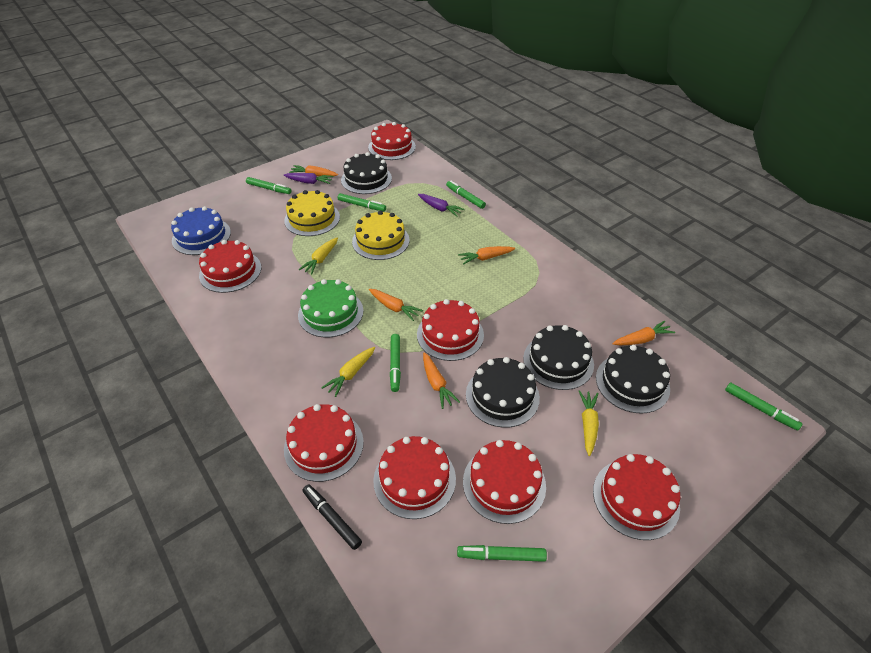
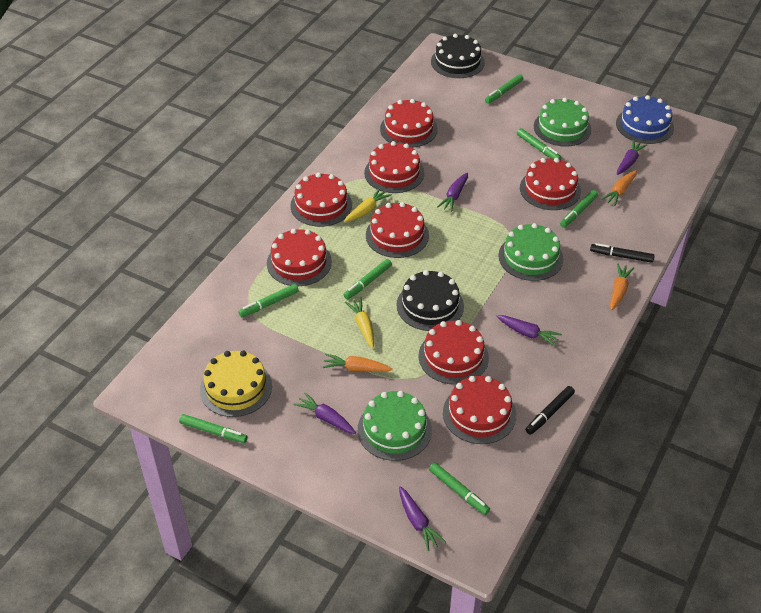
black cake: [341,152,392,194] [466,357,540,428] [523,325,594,390] [596,345,670,414] = 4 -> [397,270,464,331] [431,34,485,78] = 2
black marker: [303,484,362,550] = 1 -> [526,386,575,435] [590,243,655,263] = 2
green cake: [298,279,363,337] = 1 -> [358,391,432,461] [498,223,564,281] [534,98,592,147] = 3
green marker: [246,177,292,194] [338,193,386,211] [390,334,401,392] [446,181,486,209] [457,545,547,562] [725,383,802,430] = 6 -> [179,414,248,443] [238,284,299,317] [344,259,392,299] [429,462,490,515] [485,74,523,103] [517,128,561,160] [560,190,598,228] = 7
orange carrot: [289,165,338,177] [369,289,423,321] [423,352,460,409] [458,246,515,265] [612,320,675,345] = 5 -> [323,354,393,372] [601,170,637,206] [610,263,634,311] = 3
purple carrot: [284,173,333,184] [418,194,465,217] = 2 -> [293,392,356,434] [399,486,446,551] [437,173,468,212] [496,315,562,346] [617,140,648,175] = 5
red cake: [199,240,261,293] [284,404,364,482] [368,122,416,160] [373,436,456,519] [417,299,484,361] [463,440,546,524] [593,454,680,540] = 7 -> [267,229,332,286] [290,173,352,227] [364,141,424,193] [366,202,429,258] [380,99,438,148] [418,320,489,385] [443,376,516,444] [520,158,581,210] = 8
yellow cake: [284,190,340,236] [352,210,409,260] = 2 -> [200,350,272,417] = 1
yellow carrot: [299,237,338,275] [321,347,375,397] [579,390,599,456] = 3 -> [344,188,392,222] [345,298,374,348] = 2

